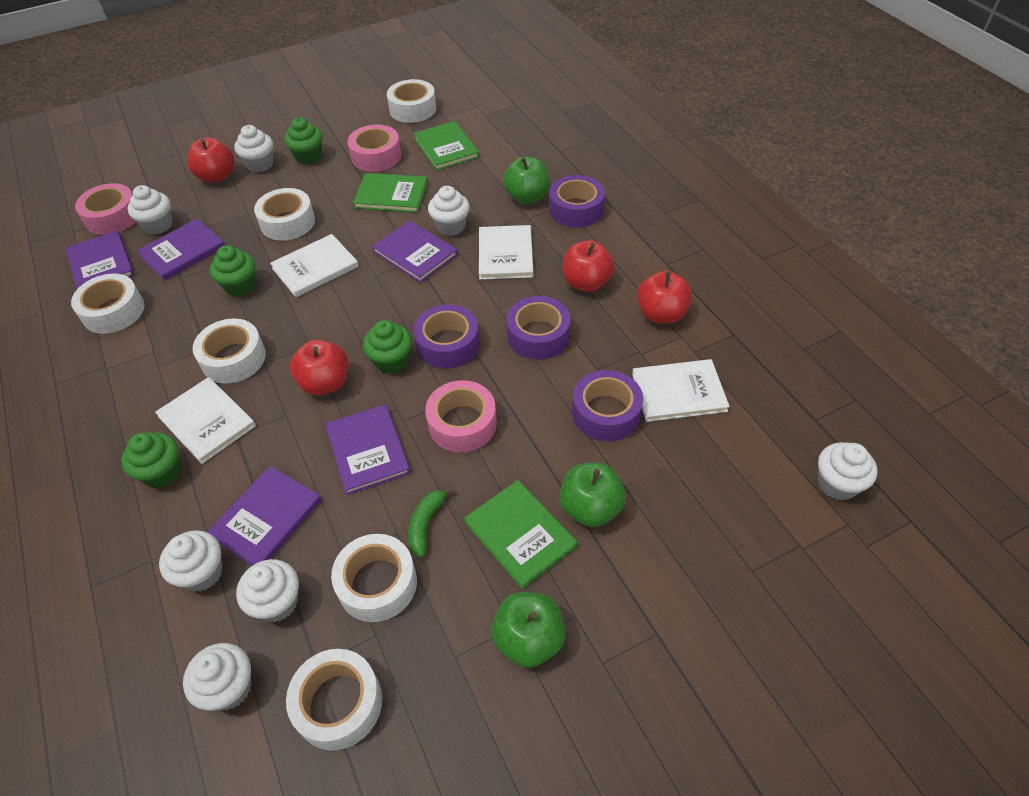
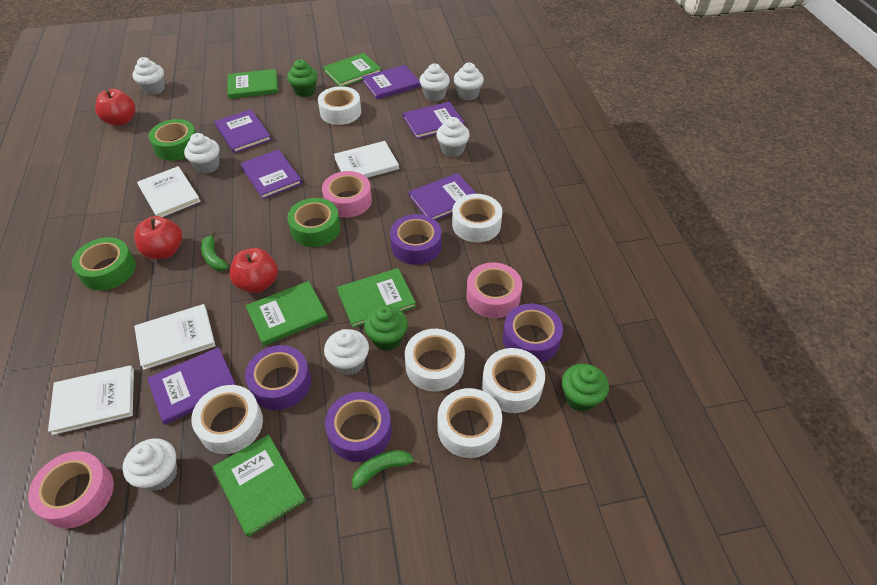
green apple: [491,592,566,668] [503,157,550,204] [559,463,626,527] = 3 -> none = 0
green banana: [408,486,454,557] = 1 -> [201,231,229,271] [352,450,422,490] = 2
green book: [353,173,428,213] [413,121,479,170] [464,480,578,589] = 3 -> [213,435,306,537] [227,69,278,99] [246,281,328,346] [323,53,381,86] [337,268,416,328] = 5
green cupcake: [121,432,181,488] [210,245,256,297] [284,117,323,165] [363,320,412,374] = 4 -> [287,59,318,97] [364,305,408,351] [562,364,609,412] = 3
green tape: none = 0 -> [72,237,136,291] [149,119,196,161] [287,198,340,247] = 3
purple book: [65,231,135,289] [137,218,225,281] [207,466,322,566] [325,404,411,495] [372,220,458,283] = 5 -> [147,347,236,425] [215,109,271,153] [240,149,302,199] [362,65,421,99] [403,102,465,139] [409,173,476,220] = 6
red apple: [187,137,235,183] [290,340,349,395] [562,241,615,292] [637,271,692,324] = 4 -> [95,89,135,126] [134,216,182,259] [229,248,278,293] = 3

